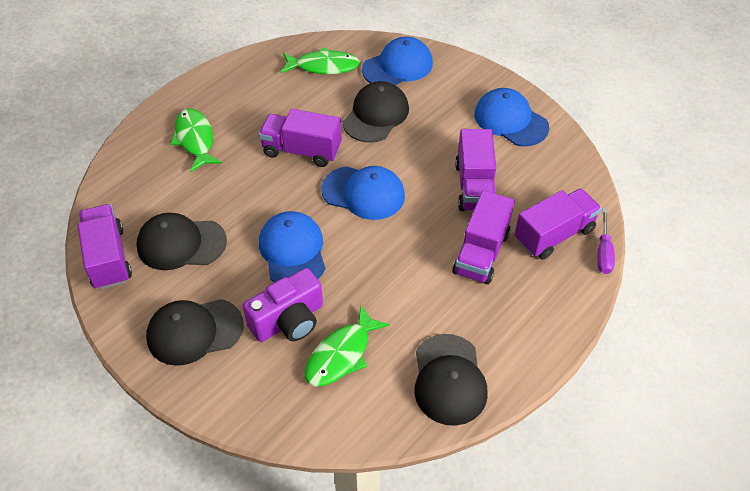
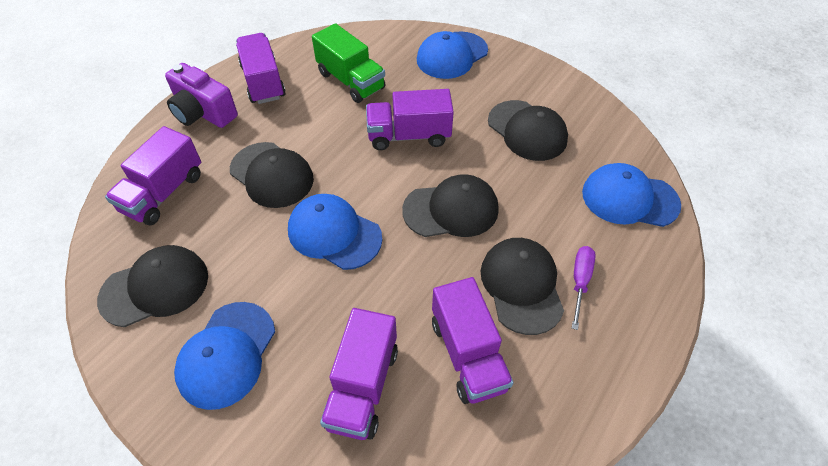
black cap: [137,213,227,270] [146,299,244,366] [343,81,409,143] [414,334,488,426] = 4 -> [97,245,208,327] [230,142,314,208] [402,174,499,237] [481,238,564,335] [488,100,568,161] = 5
green fish: [171,108,222,172] [281,47,360,74] [305,305,390,387] = 3 -> none = 0
green truck: none = 0 -> [312,23,386,103] = 1

